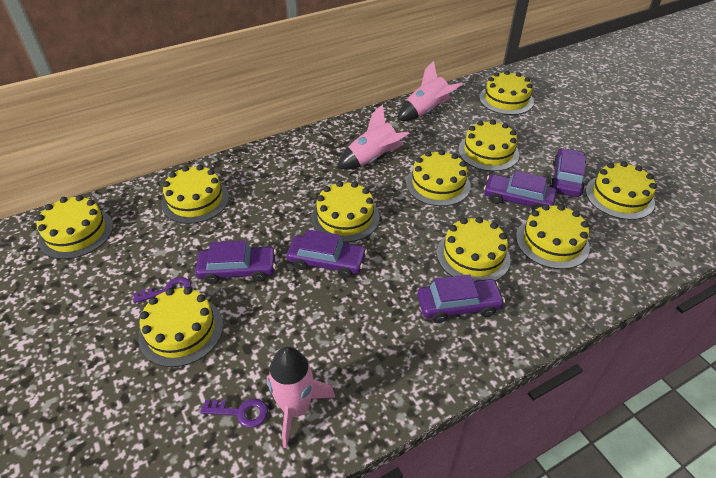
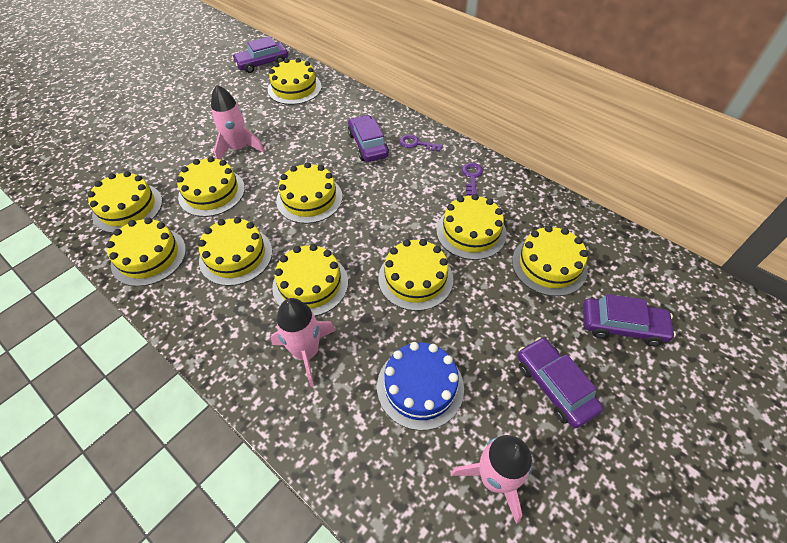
blue cake: none = 0 -> [377,342,464,431] = 1
purple car: [195,240,276,284] [287,229,367,278] [417,274,505,323] [484,171,557,211] [550,148,586,197] = 5 -> [232,36,288,73] [348,115,389,162] [517,337,603,428] [583,294,676,346] = 4

